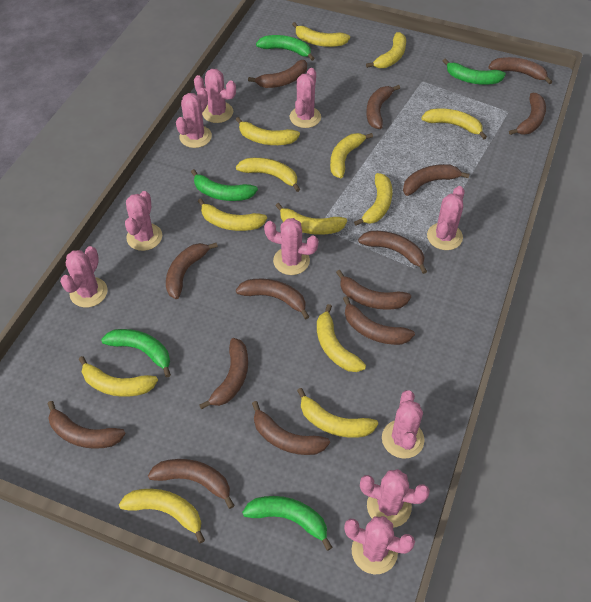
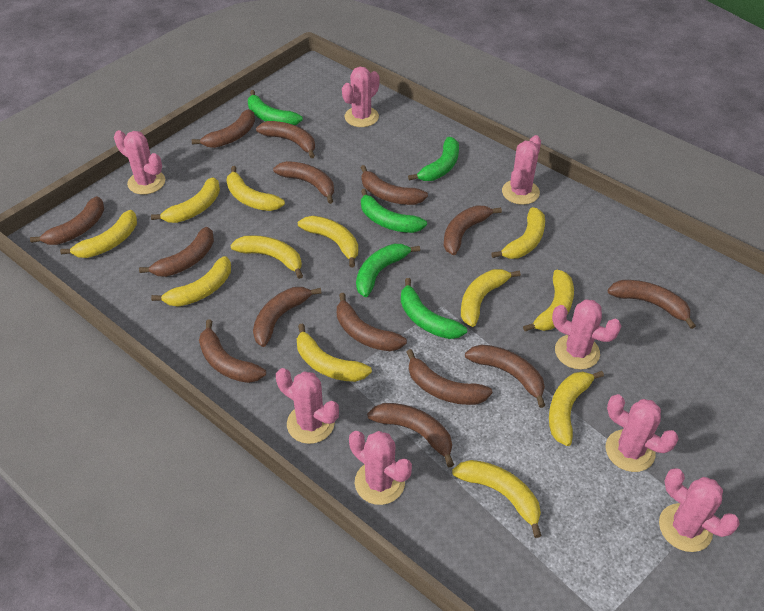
pink cactus: [60,246,108,308] [125,191,162,251] [176,88,212,148] [194,69,236,123] [264,218,319,275] [290,68,321,128] [344,516,415,574] [360,469,430,528] [382,390,425,459] [427,186,465,250] = 10 -> [114,130,165,195] [276,368,339,444] [342,67,380,127] [349,431,412,505] [502,135,541,205] [552,299,621,370] [606,394,679,472] [659,468,740,552] = 8
yellow banana: [78,356,158,397] [119,489,205,543] [198,198,267,231] [236,117,300,145] [236,158,300,192] [276,203,347,235] [292,22,350,47] [297,388,378,438] [317,304,366,372] [330,133,373,178] [354,173,392,226] [366,32,406,68] [421,108,487,139] = 13 -> [60,210,137,258] [151,177,220,223] [151,256,231,307] [226,166,285,211] [230,235,303,279] [297,323,372,382] [298,216,358,268] [452,460,542,538] [461,269,521,327] [491,207,545,259] [523,269,574,331] [549,371,604,446] = 12

